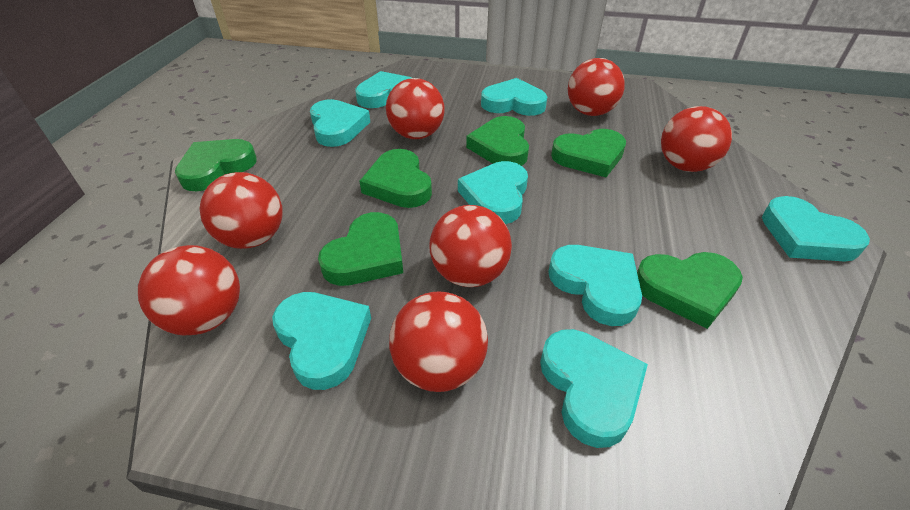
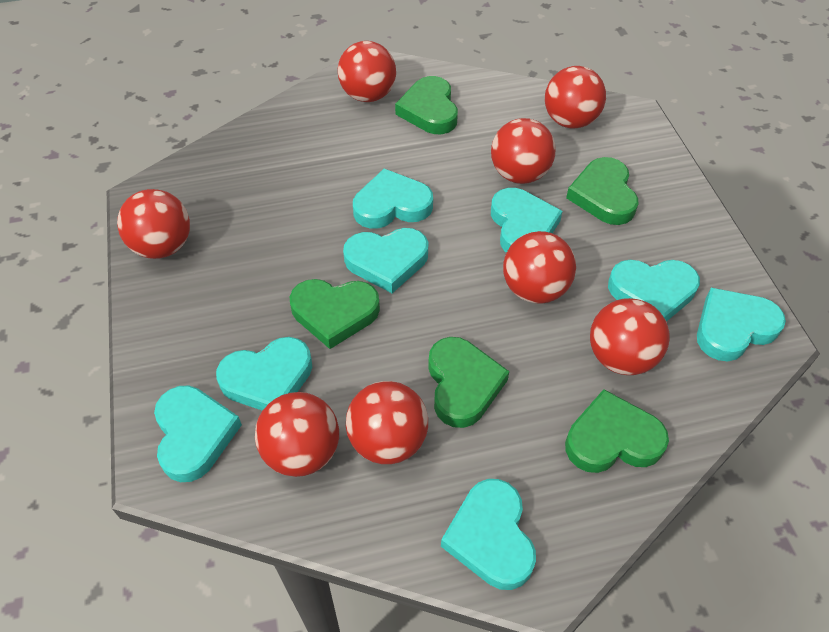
green heart: [175,139,257,191] [318,212,403,286] [360,149,432,208] [466,116,529,166] [551,129,626,177] [637,252,743,329] = 6 -> [290,279,380,349] [395,76,458,134] [428,337,509,428] [565,389,669,473] [566,157,638,225] = 5
red ball: [138,245,240,336] [199,172,282,249] [386,78,445,139] [389,291,488,392] [429,205,512,287] [568,58,625,116] [661,106,732,172] = 7 -> [117,189,190,259] [255,392,339,477] [338,41,396,102] [346,381,428,464] [491,118,555,184] [503,231,576,304] [545,66,606,128] [590,298,670,375] = 8

